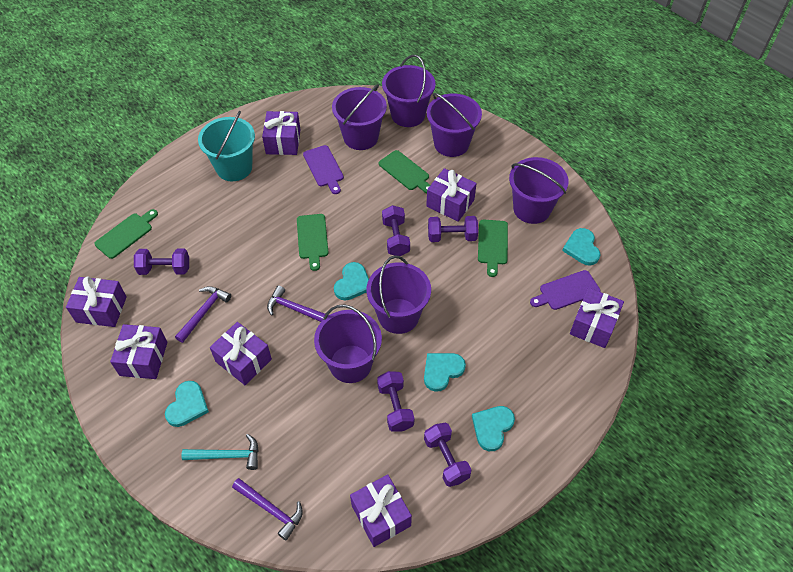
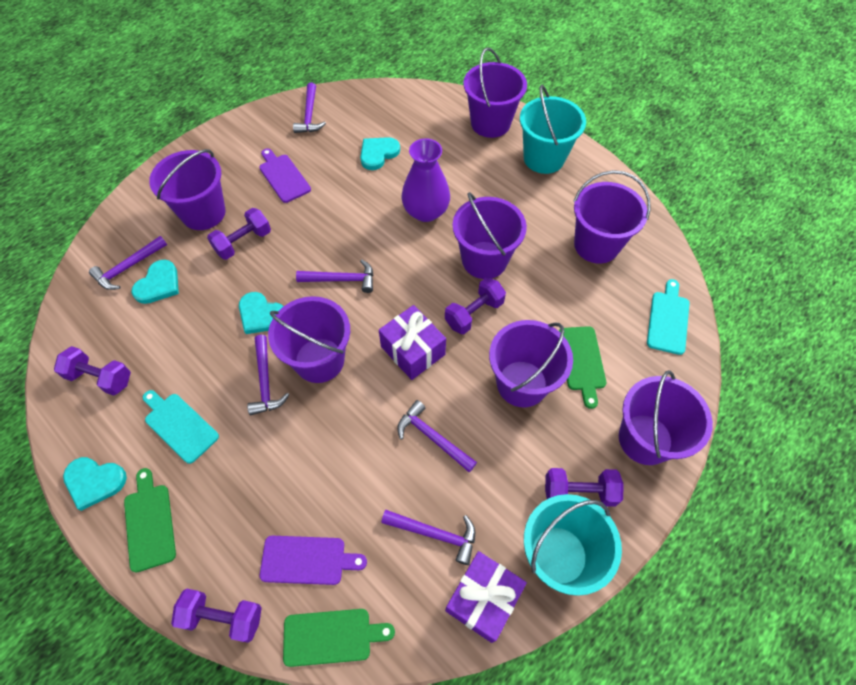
green cutting board: [94,209,158,259] [297,214,329,271] [379,150,430,193] [478,220,508,277] = 4 -> [124,468,176,572] [283,609,395,667] [559,326,606,409] = 3
purple bucket: [314,304,382,383] [332,84,387,150] [367,255,431,334] [382,55,436,127] [427,93,482,157] [509,157,568,224] = 6 -> [149,149,225,230] [268,296,350,383] [452,192,527,279] [463,48,527,138] [489,320,573,407] [573,170,651,264] [619,370,713,465] = 7
purple gift: [66,276,127,327] [110,324,167,379] [210,322,272,385] [262,111,300,155] [350,475,412,547] [426,168,477,222] [570,288,624,348] = 7 -> [379,305,446,380] [445,551,527,643] = 2
purple hammer: [175,286,231,343] [232,478,303,540] [267,286,329,322] = 3 -> [89,236,167,290] [247,335,289,415] [293,83,326,133] [296,260,374,293] [381,510,475,565] [397,400,477,472] = 6
purple vase: none = 0 -> [401,138,450,222] = 1
turquoise bucket: [198,111,255,181] = 1 -> [520,85,586,174] [524,494,622,596] = 2
turquoise cutting board: none = 0 -> [143,390,219,464] [647,279,690,355] = 2
turquoise hammer: [181,434,259,470] = 1 -> none = 0
turquoise heart: [165,381,209,427] [334,262,369,301] [424,353,466,392] [472,406,515,451] [562,228,601,265] = 5 -> [63,457,127,511] [131,260,179,304] [239,292,283,334] [360,137,400,170] = 4

